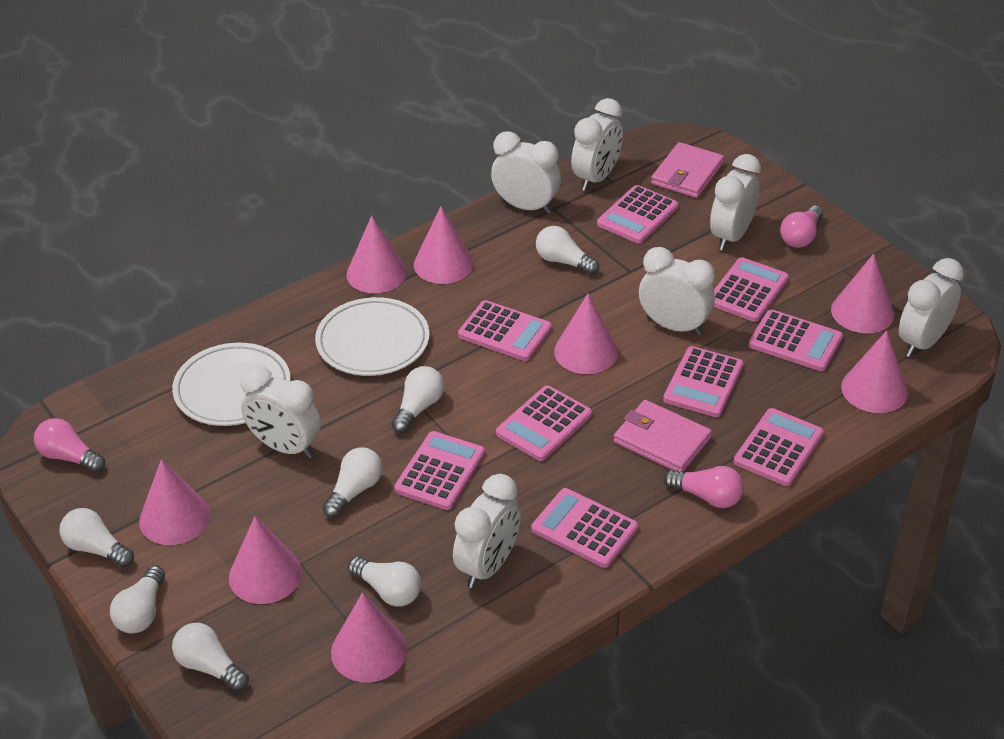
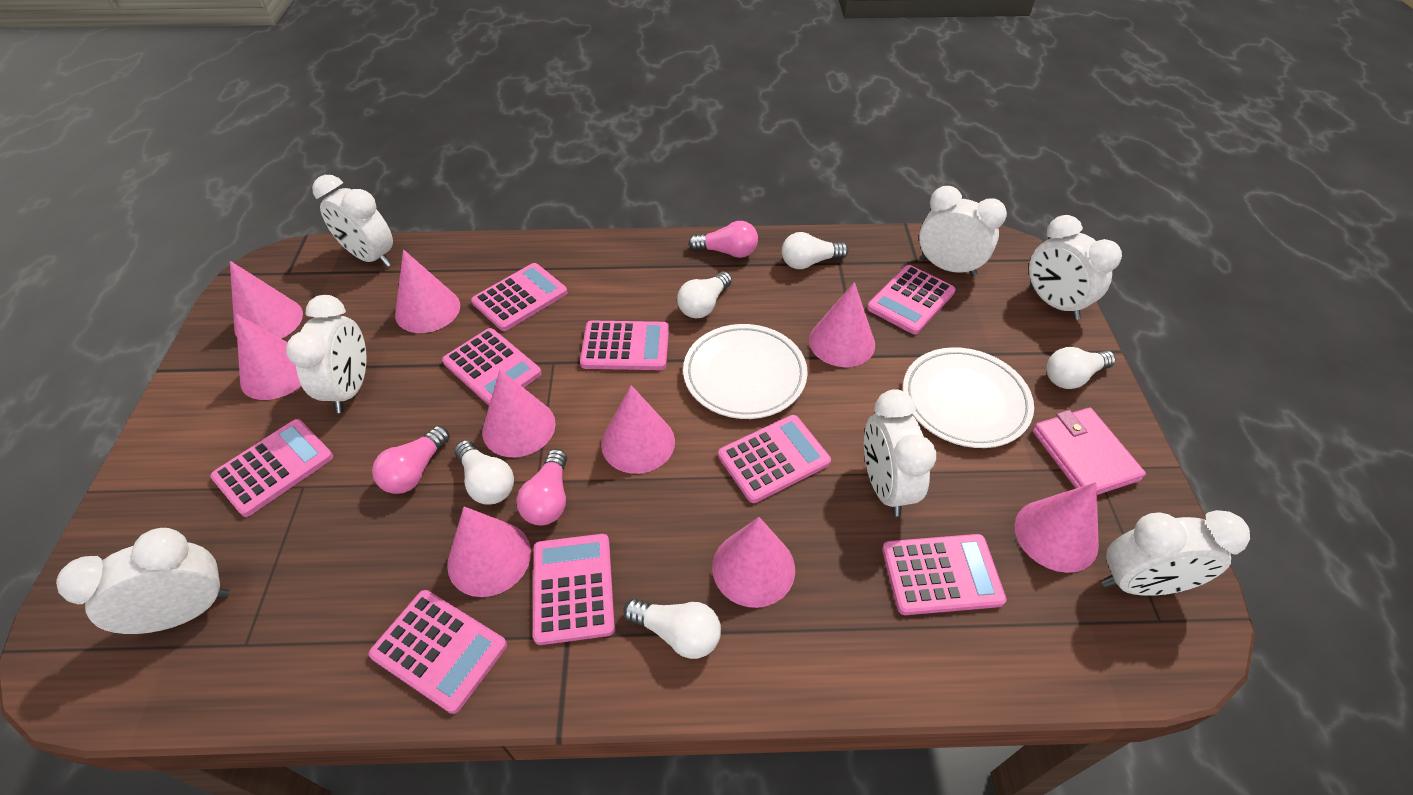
pink cone: [139,459,210,545] [229,517,302,604] [331,593,407,683] [346,215,407,293] [414,206,474,284] [554,294,618,374] [831,254,894,333] [841,331,908,413] = 8 -> [230,261,303,339] [236,314,301,400] [395,249,460,333] [447,506,531,597] [482,369,556,457] [601,385,675,474] [712,517,795,608] [809,282,875,367] [1015,482,1099,573] = 9
pink wallet: [614,400,712,472] [651,142,724,198] = 2 -> [1032,408,1146,495] = 1
white light bulb: [59,508,134,568] [110,566,165,634] [172,623,249,692] [322,447,382,518] [348,557,421,606] [391,366,444,433] [536,226,599,275] = 7 -> [454,440,514,505] [623,599,721,659] [677,271,732,318] [782,232,849,269] [1046,347,1116,389] = 5

